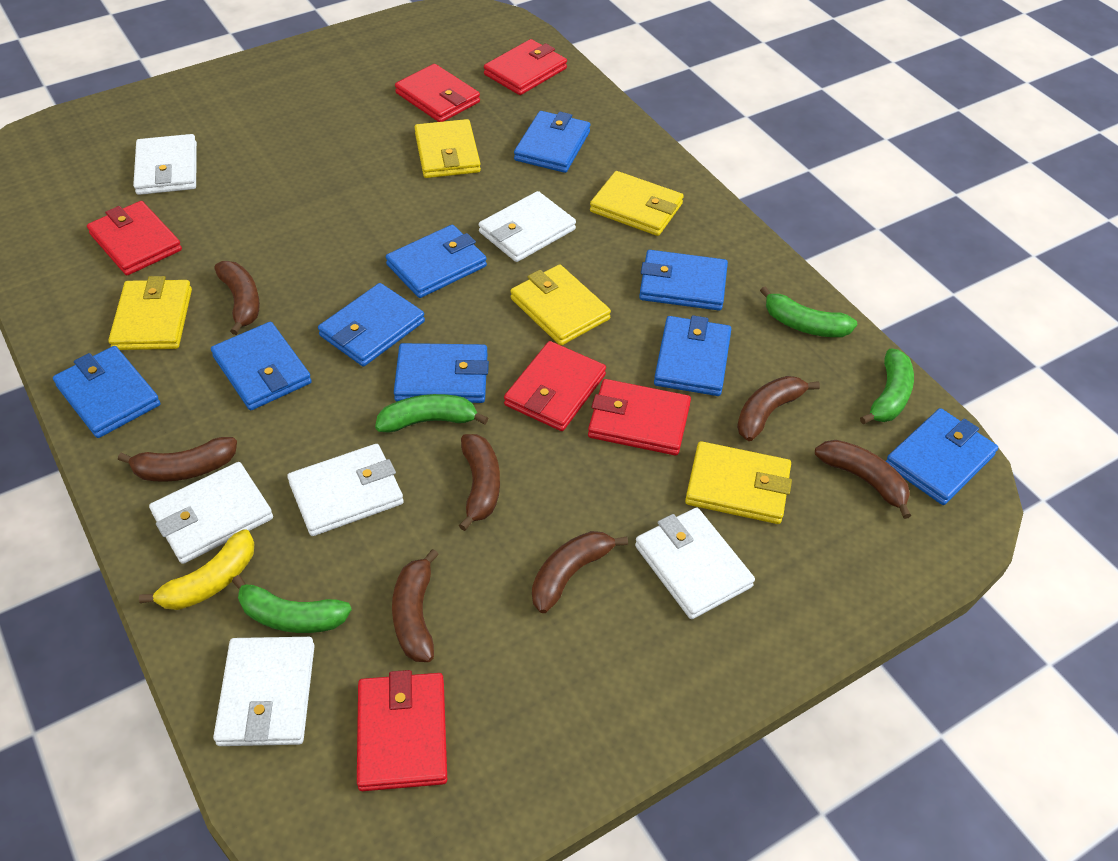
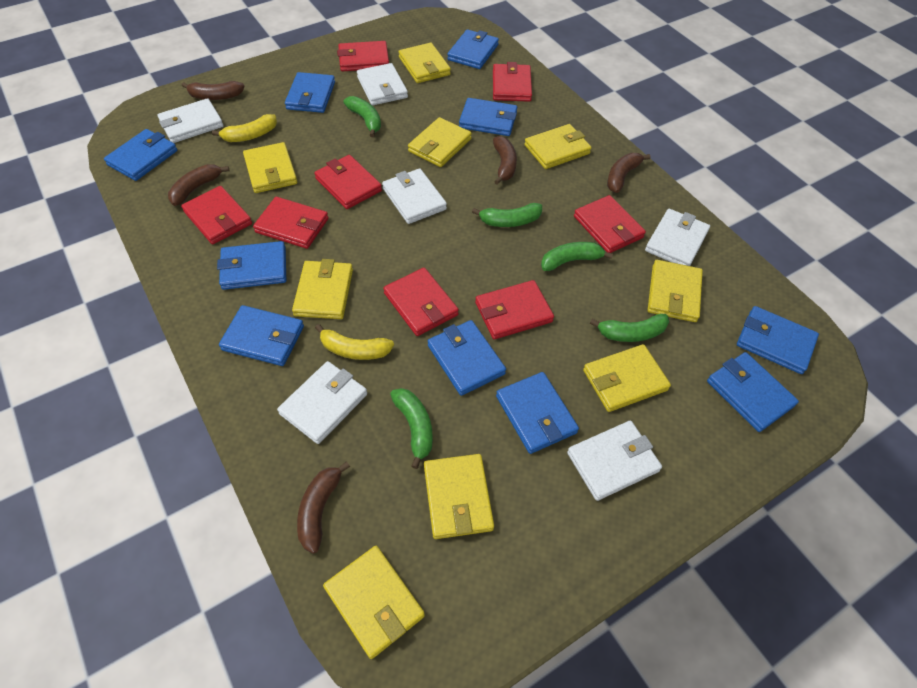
blue wallet: [53,346,160,438] [211,322,312,410] [318,283,425,366] [386,225,487,298] [394,343,489,403] [514,111,590,173] [639,250,728,311] [654,315,731,396] [886,408,998,505] = 9 -> [104,129,177,181] [217,241,286,290] [219,305,304,366] [285,72,335,113] [428,320,506,396] [447,29,499,69] [459,98,517,136] [496,372,579,454] [707,352,799,432] [737,306,819,374] = 10
brown banana: [118,437,237,482] [214,261,260,335] [392,549,439,662] [459,434,500,531] [532,531,628,613] [737,376,820,441] [815,440,911,519] = 7 -> [168,164,230,206] [182,81,245,100] [297,462,350,554] [493,136,517,185] [607,153,651,193] = 5
green banana: [232,575,352,633] [375,394,488,433] [760,286,857,337] [860,348,914,424] = 4 -> [343,96,381,137] [390,388,433,469] [472,203,542,227] [541,242,613,271] [590,314,669,342] = 5
red wallet: [87,201,182,275] [357,670,447,791] [395,64,480,122] [484,39,567,95] [504,341,606,431] [588,379,691,455] = 6 -> [181,186,252,244] [253,197,329,249] [314,155,382,209] [337,41,389,71] [383,268,459,336] [475,280,554,339] [493,62,532,102] [574,195,646,253] = 8
yellow banana: [139,529,254,610] = 1 -> [212,114,277,142] [315,324,394,360] = 2
yellow wallet: [108,276,192,350] [415,119,481,178] [510,264,611,346] [590,171,684,236] [685,441,792,524] = 5 -> [243,142,297,193] [292,259,353,319] [323,546,425,659] [398,43,451,83] [408,117,472,167] [424,454,494,539] [524,124,592,169] [583,344,671,412] [647,260,703,322] = 9

